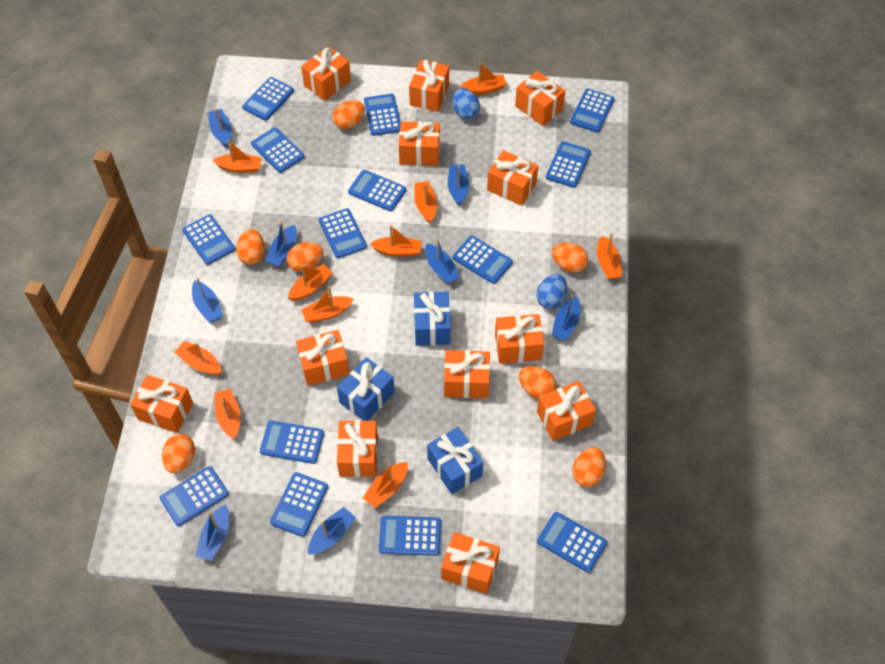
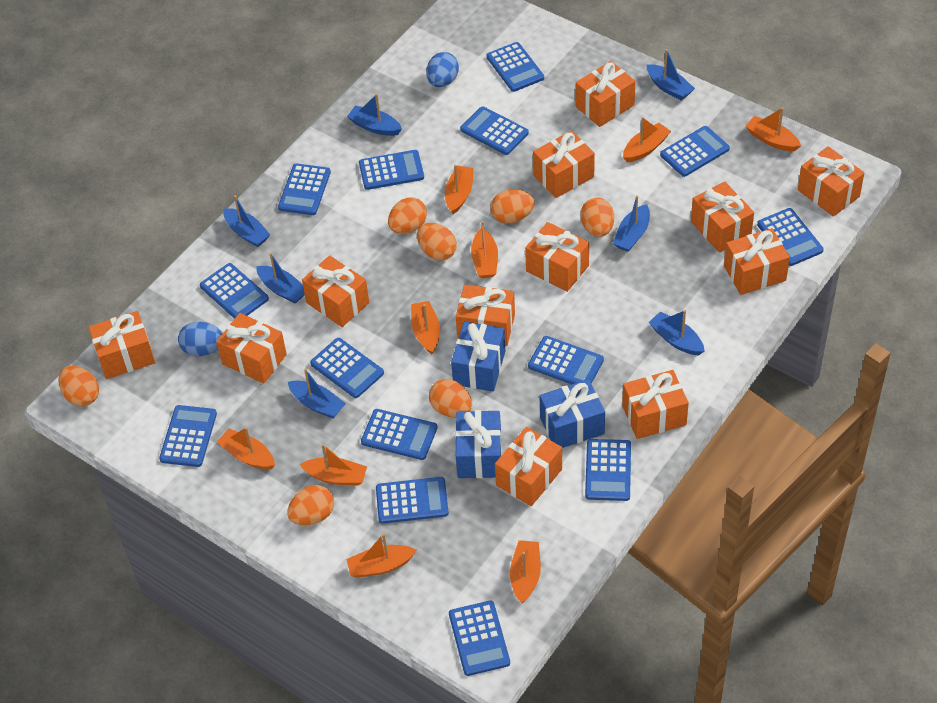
blue boat: [192,278,223,323] [196,504,229,561] [208,108,232,148] [265,221,297,267] [308,507,356,554] [425,239,460,284] [448,164,469,206] [552,295,580,341] = 8 -> [223,195,270,247] [256,253,305,304] [288,368,346,418] [347,94,402,136] [613,195,650,252] [646,49,695,101] [649,310,704,355] = 7
orange boat: [175,341,222,375] [212,140,262,173] [214,389,241,439] [288,264,333,301] [301,287,354,323] [363,462,408,508] [370,225,422,257] [414,181,437,223] [459,62,507,95] [597,233,622,280] = 10 -> [217,427,275,470] [300,444,367,486] [346,533,416,578] [411,301,440,354] [445,165,474,214] [471,221,498,278] [510,540,541,604] [623,117,671,162] [746,107,801,151] = 9

